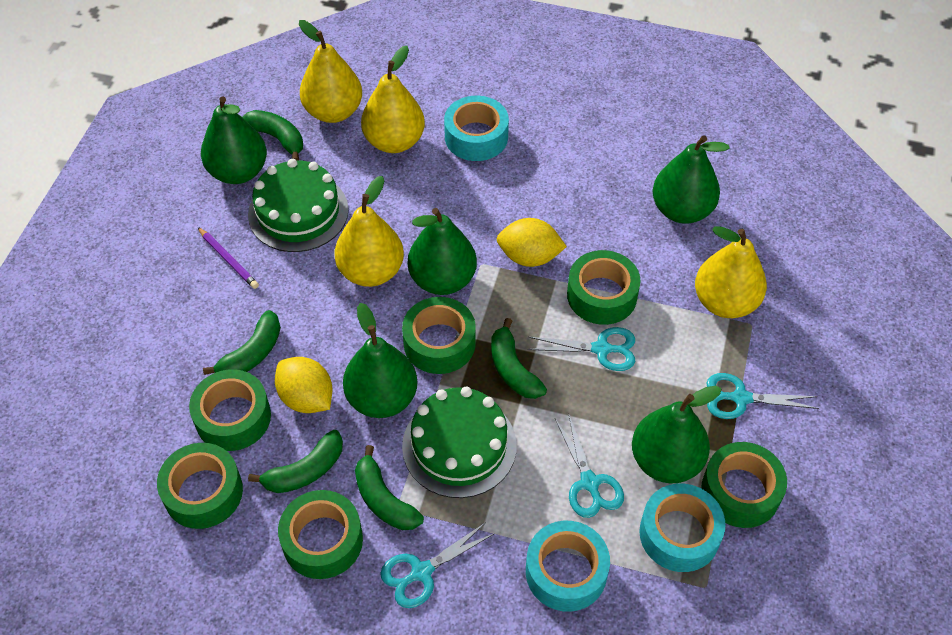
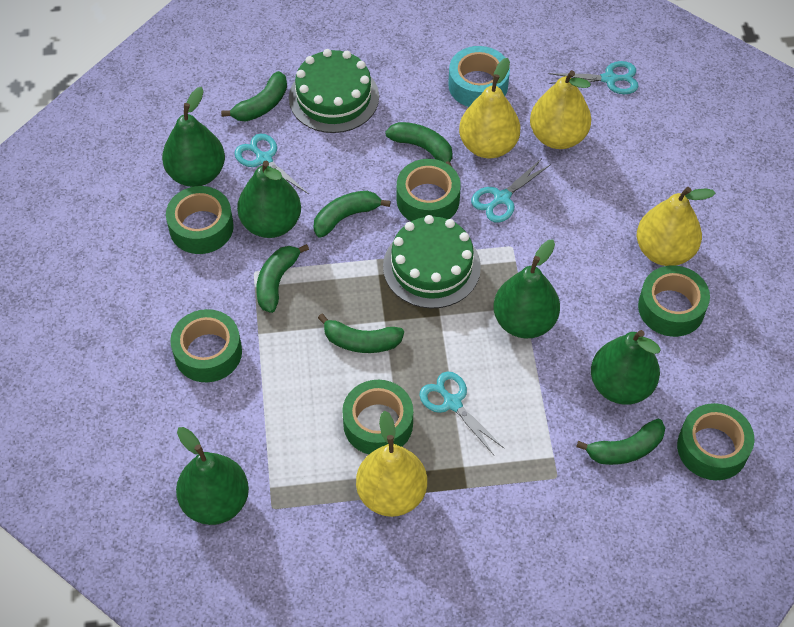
green banana: [203,310,281,375] [242,110,303,161] [248,430,343,493] [355,445,424,530] [491,318,547,399] = 5 -> [221,71,287,122] [256,244,309,313] [313,191,391,238] [318,314,404,353] [385,122,453,167] [576,419,665,465] = 6
purple pencil: [198,227,259,289] = 1 -> none = 0
turquoise tape: [444,96,509,161] [526,521,610,612] [639,484,726,572] = 3 -> [448,46,510,107] = 1
yellow lemon: [275,357,333,413] [497,218,567,267] = 2 -> none = 0

